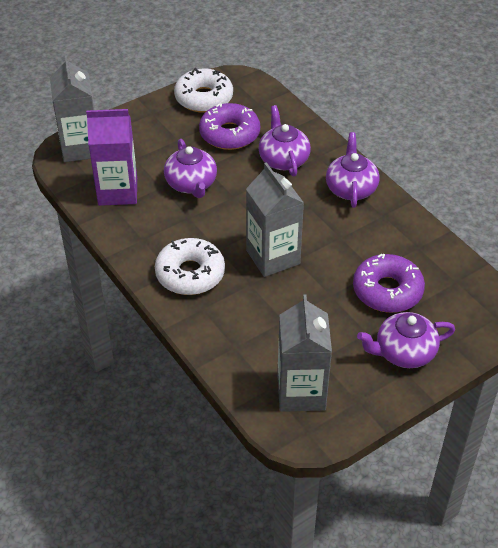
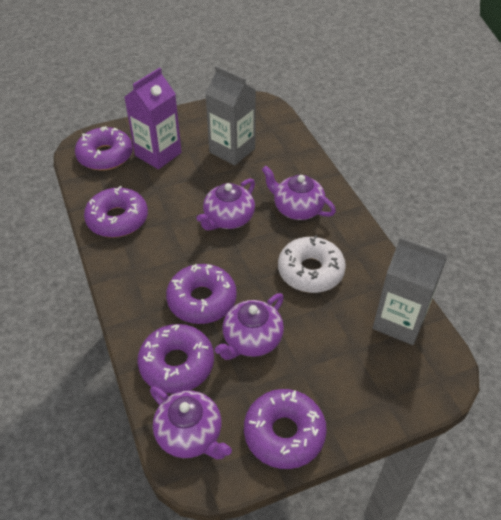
grey carton: [50,55,94,162] [246,162,304,277] [277,295,332,412] = 3 -> [205,66,256,165] [373,237,448,345] = 2
purple donut: [199,103,260,150] [353,254,425,313] = 2 -> [75,126,133,171] [84,186,148,238] [137,324,214,394] [166,264,237,324] [244,389,327,469] = 5
white donut: [155,238,225,295] [174,68,233,113] = 2 -> [278,235,346,293] = 1

